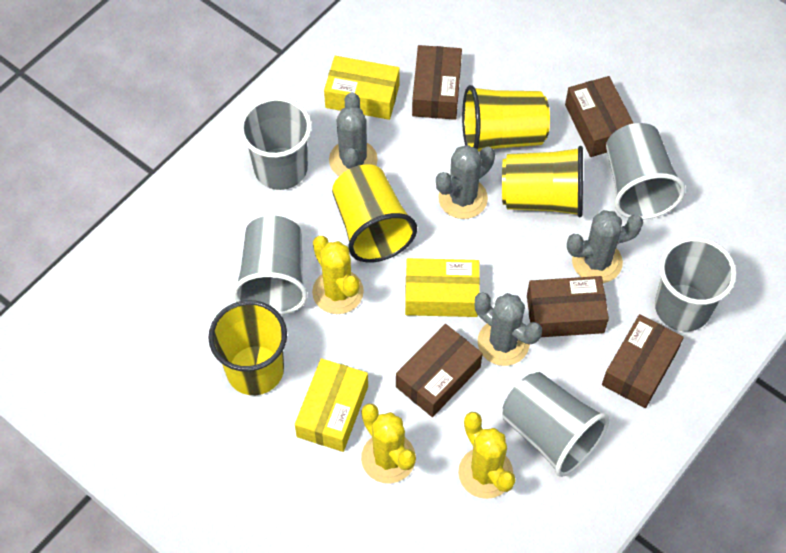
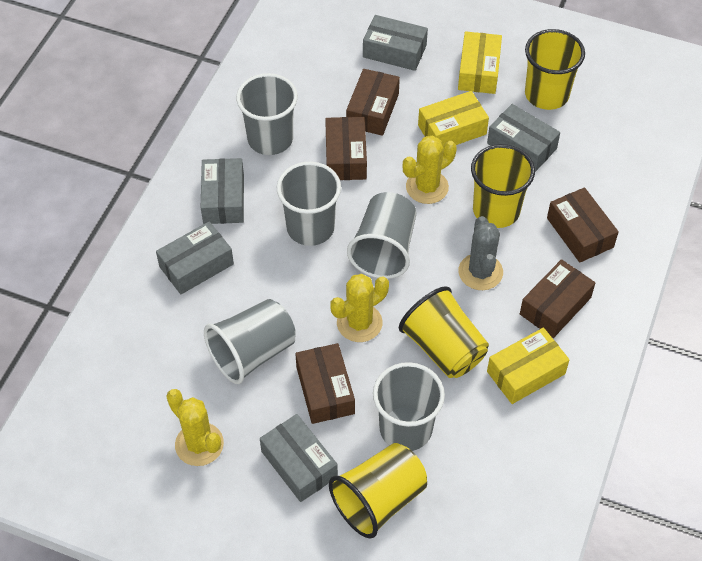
grey box: none = 0 -> [156,221,234,294] [201,158,244,224] [260,414,338,502] [363,15,428,71] [487,104,560,172] = 5
grey cactus: [329,92,378,176] [436,145,495,219] [475,293,542,366] [567,210,643,283] = 4 -> [459,216,503,290] = 1

